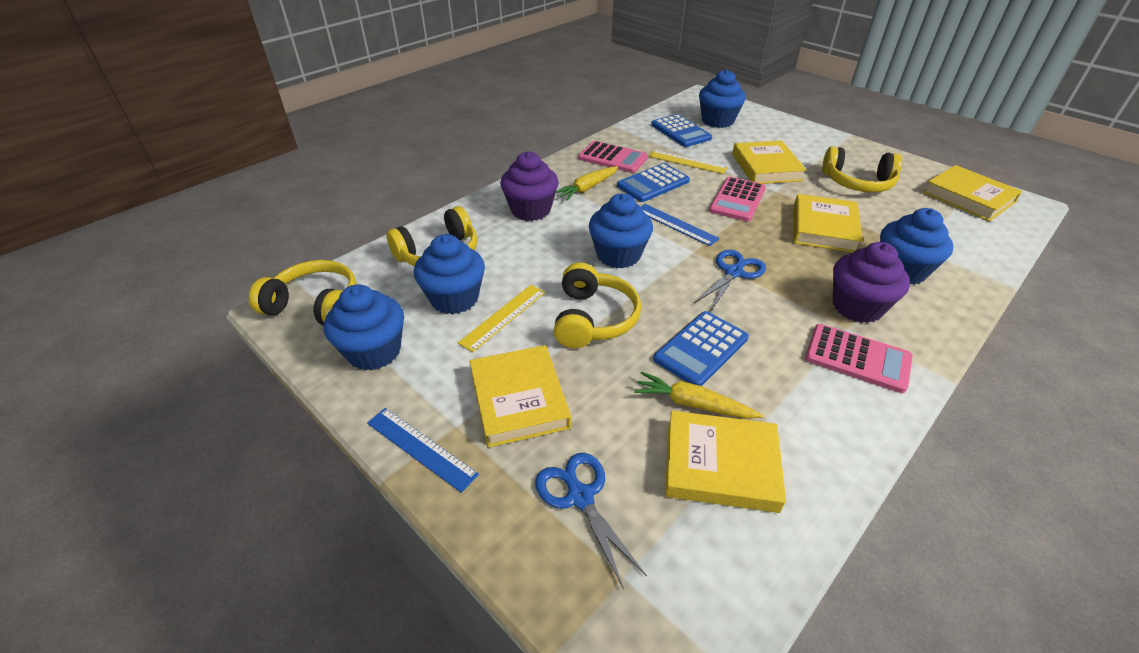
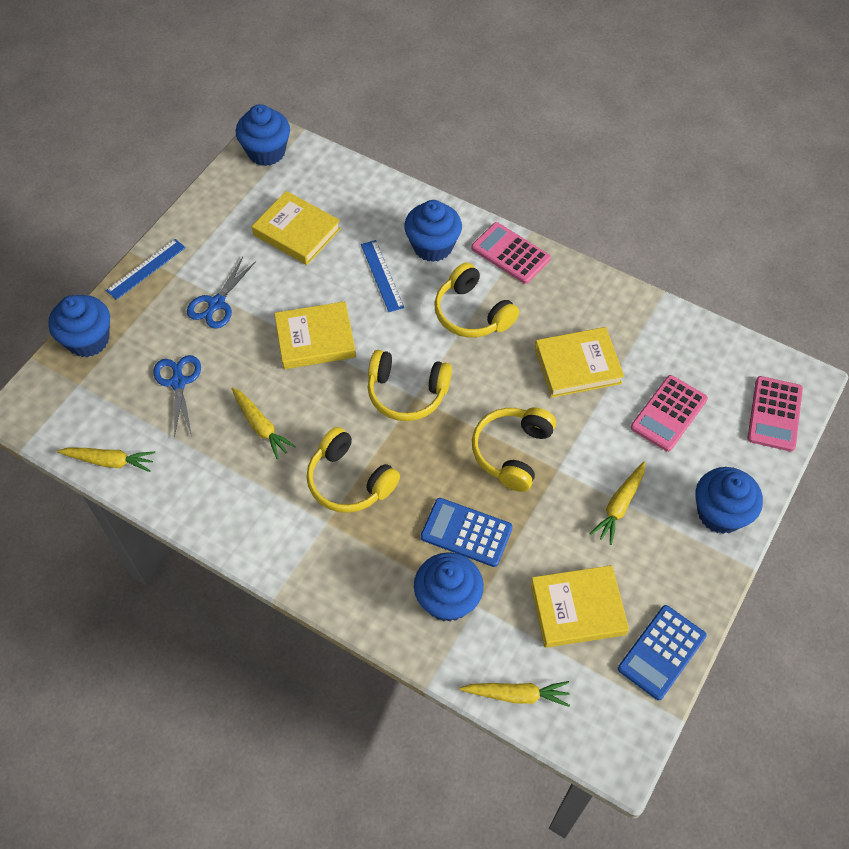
blue calculator: [617,163,690,202] [651,114,712,147] [653,311,749,386] = 3 -> [421,498,513,567] [618,605,707,700] = 2
purple cupcake: [500,151,559,221] [833,242,910,323] = 2 -> none = 0
yellow book: [470,345,571,448] [665,411,786,513] [732,141,806,184] [794,194,863,253] [923,165,1022,221] = 5 -> [252,191,341,265] [274,301,356,369] [530,565,629,648] [535,327,624,398] = 4
yellow carrot: [556,166,618,200] [634,372,763,419] = 2 -> [57,448,155,472] [231,387,296,459] [459,681,570,707] [590,462,645,545] = 4
yellow ruler: [458,285,545,352] [648,150,728,174] = 2 -> none = 0

